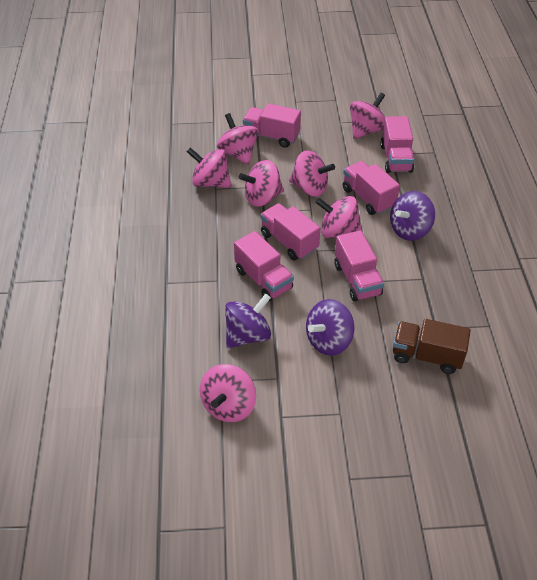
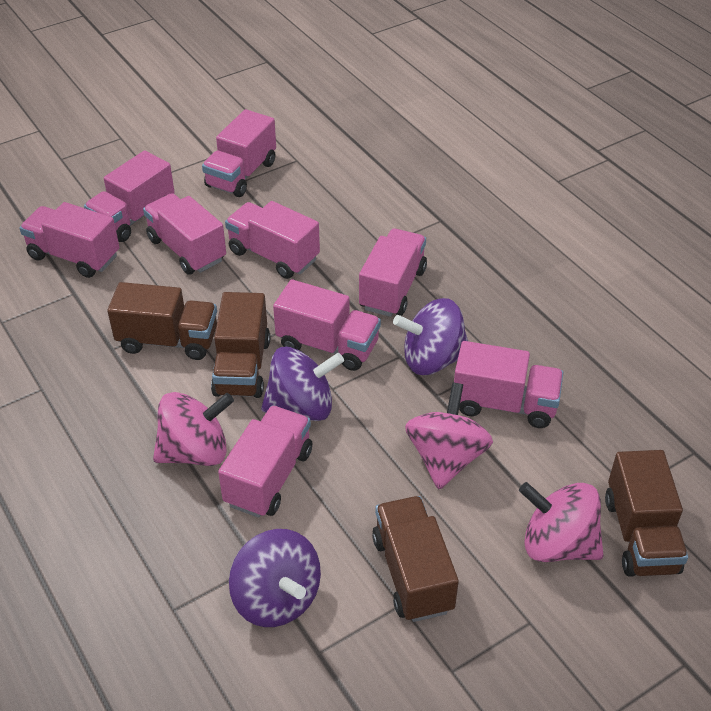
brown truck: [393,319,471,374] = 1 -> [107,282,217,360] [211,292,270,398] [372,496,459,622] [605,450,688,577] = 4
pink spinning top: [187,147,231,188] [200,364,256,422] [217,113,258,165] [239,160,284,207] [289,150,335,197] [315,196,362,238] [350,93,385,139] = 7 -> [153,392,234,466] [405,383,493,489] [519,482,604,562] = 3
pink truck: [234,231,294,302] [243,103,301,148] [260,203,320,261] [334,230,384,302] [343,161,400,215] [380,116,414,173] = 6 -> [19,202,119,278] [84,151,175,242] [143,193,226,275] [202,109,276,197] [218,406,312,518] [225,201,320,279] [273,279,381,371] [359,228,427,317] [454,341,563,428] = 9

